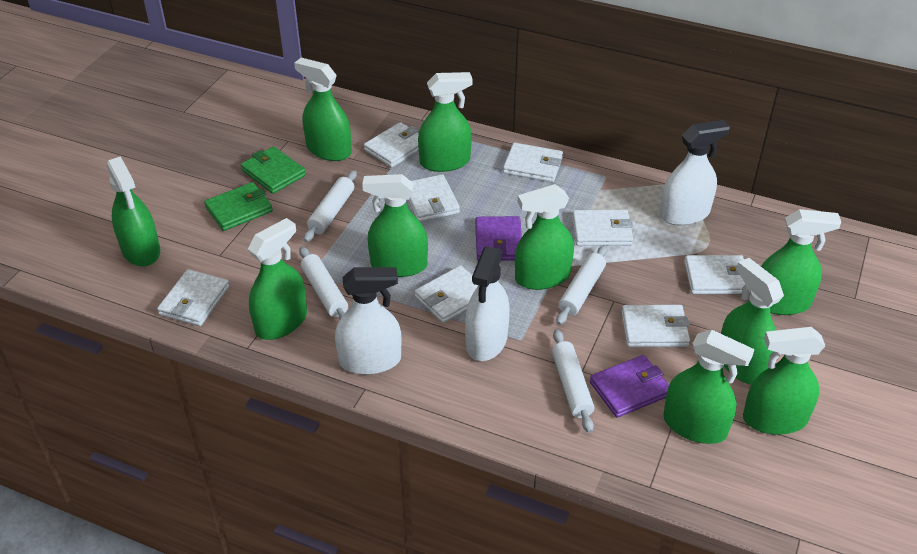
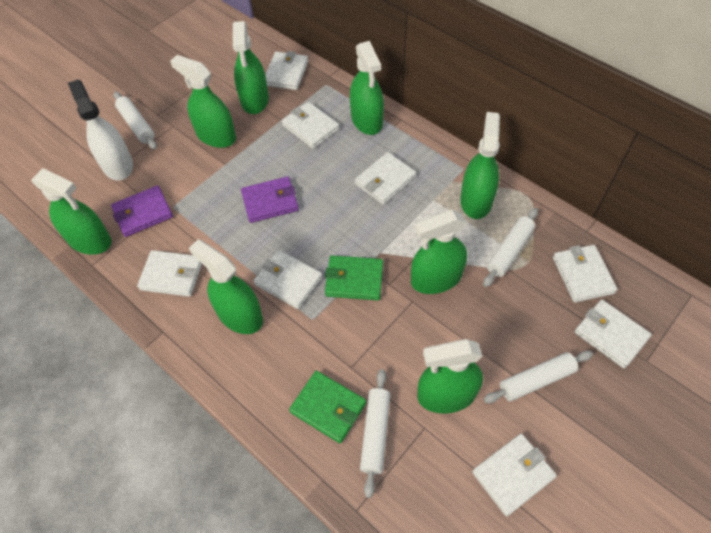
green spray bottle: [107,156,160,266] [248,218,307,340] [294,58,352,161] [362,174,428,277] [418,72,472,172] [515,184,574,290] [663,330,755,444] [721,258,784,385] [743,327,825,435] [761,209,841,315] = 10 -> [32,168,112,255] [170,55,236,148] [189,240,263,334] [233,21,269,114] [350,41,384,135] [411,210,467,294] [417,339,483,414] [460,112,500,219] = 8
white spray bottle: [335,267,402,375] [465,246,510,361] [660,120,730,226] = 3 -> [68,79,133,181] = 1

